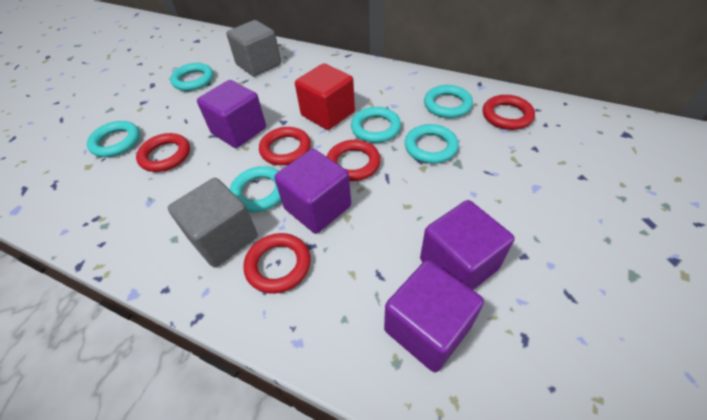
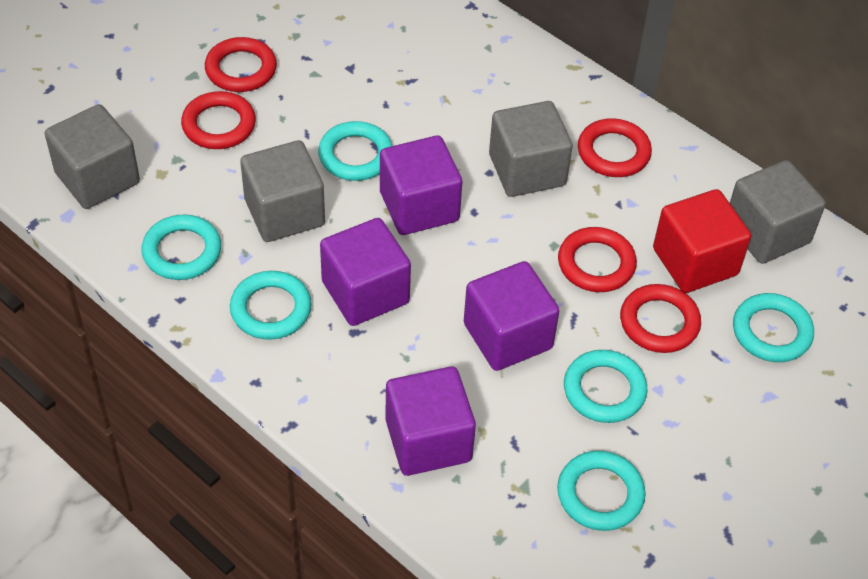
grey cube: [168,178,258,267] [226,20,281,76] = 2 -> [45,104,140,209] [240,140,325,242] [489,101,573,197] [730,160,826,264] = 4

